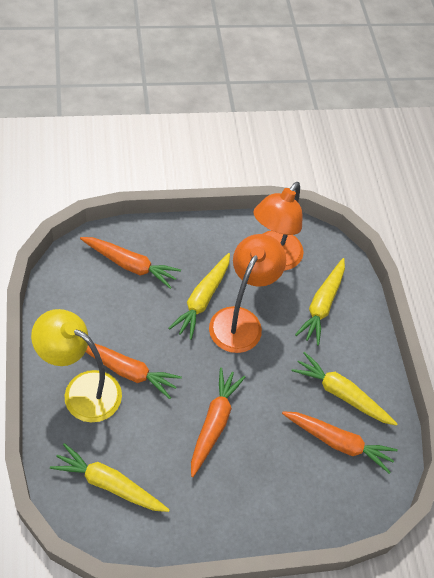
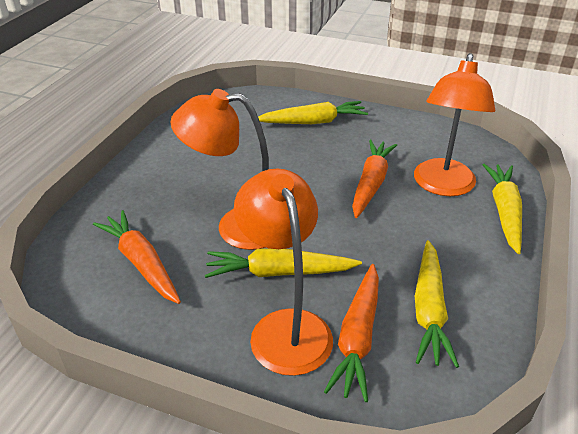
orange carrot: [80,237,181,289] [86,343,182,399] [191,368,245,477] [282,412,398,474] = 4 -> [93,210,181,304] [324,264,379,402] [352,139,397,218] = 3
orange lamp: [209,234,286,353] [254,182,304,271] = 2 -> [170,89,269,250] [234,169,333,376] [414,53,495,196] = 3
yellow lamp: [31,309,122,422] = 1 -> none = 0

